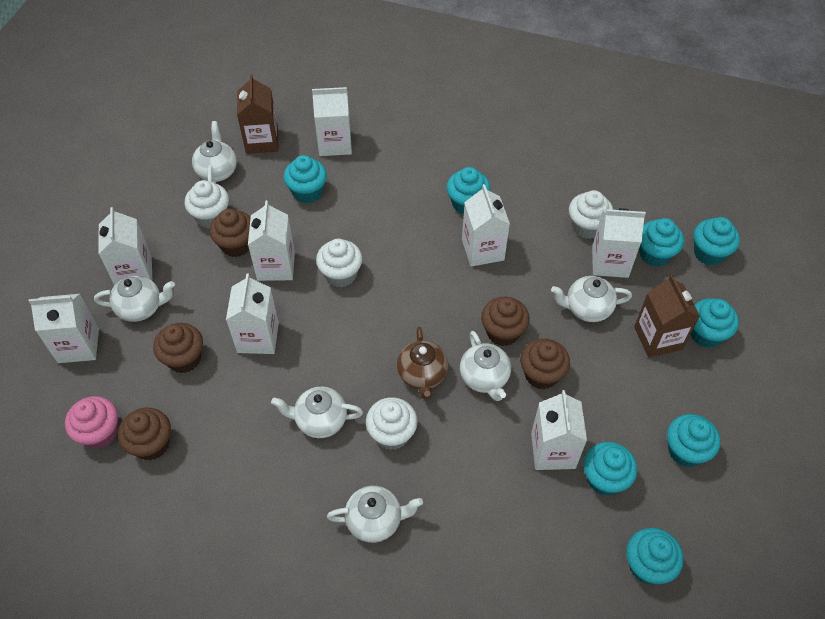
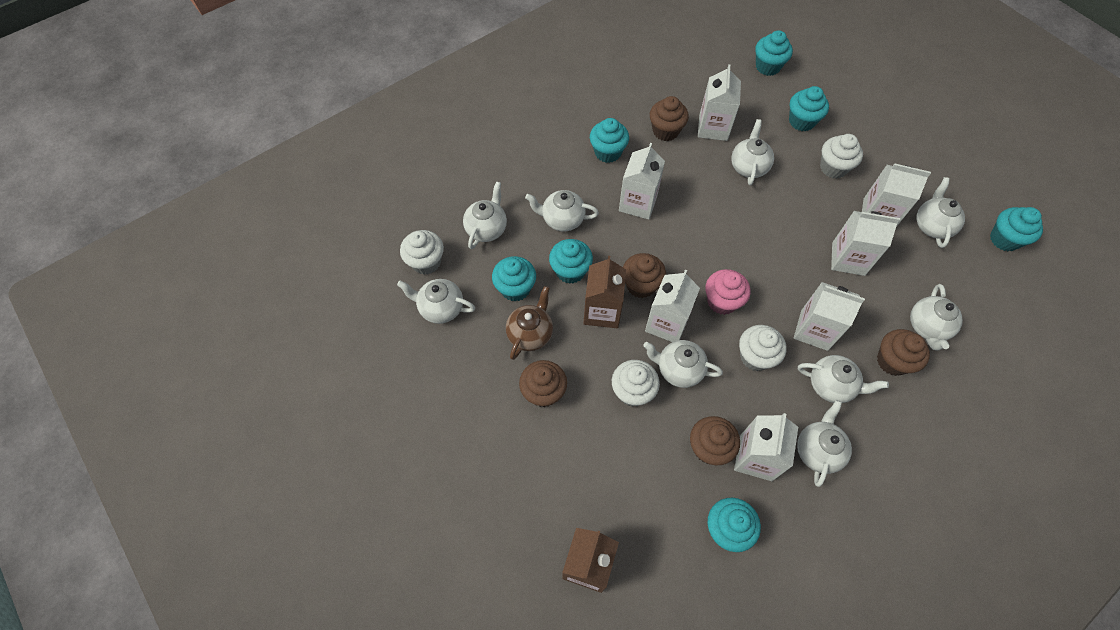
turquoise cupcake: [284,155,327,203] [447,167,490,214] [583,442,637,496] [626,528,684,584] [639,218,684,267] [667,414,720,467] [691,298,739,348] [693,217,740,266] = 8 -> [492,256,536,302] [549,239,593,284] [590,118,629,163] [708,498,761,552] [755,30,793,76] [789,86,829,131] [990,207,1043,251] = 7
white carton: [29,294,99,363] [98,207,152,286] [226,273,279,354] [248,200,295,281] [312,87,352,156] [462,184,510,267] [531,390,587,470] [592,208,646,278] = 8 -> [619,143,665,220] [645,270,700,342] [698,64,741,141] [734,413,798,481] [794,282,865,351] [831,211,900,276] [862,163,931,227] = 7
white teapot: [94,275,175,322] [192,121,237,183] [271,387,363,438] [327,486,423,543] [460,331,511,401] [551,276,632,322] = 6 -> [397,279,475,324] [463,181,507,249] [525,190,599,232] [643,340,723,388] [731,119,774,185] [797,400,852,487] [798,355,889,403] [910,284,963,351] [916,177,965,248] = 9

